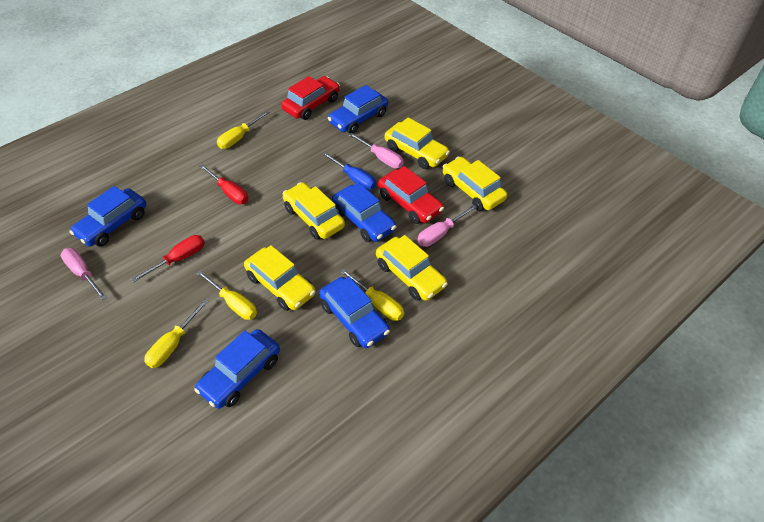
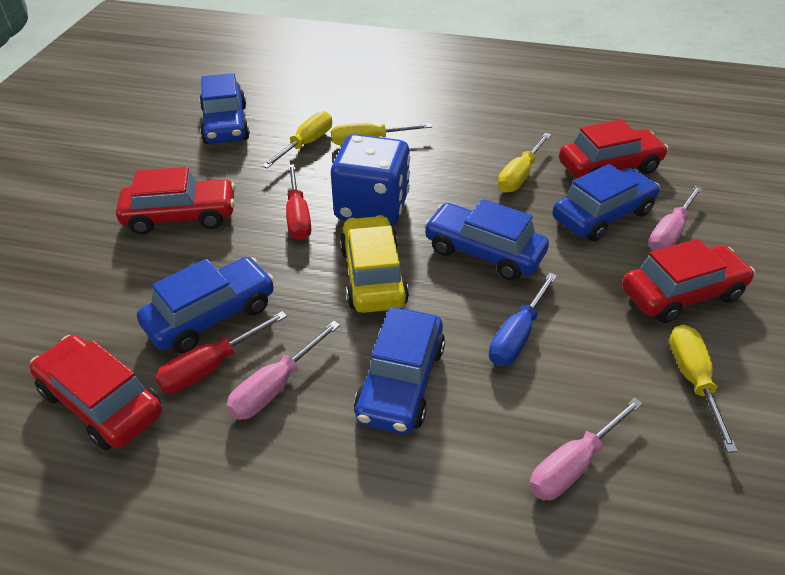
blue dice: none = 0 -> [331,134,410,226] = 1
red car: [281,76,340,120] [378,166,444,224] = 2 -> [30,335,162,450] [116,167,236,235] [559,120,669,179] [622,239,755,323] = 4
yellow car: [244,245,316,311] [283,182,345,239] [376,235,448,301] [385,117,450,169] [443,157,507,211] = 5 -> [340,215,409,313] = 1

